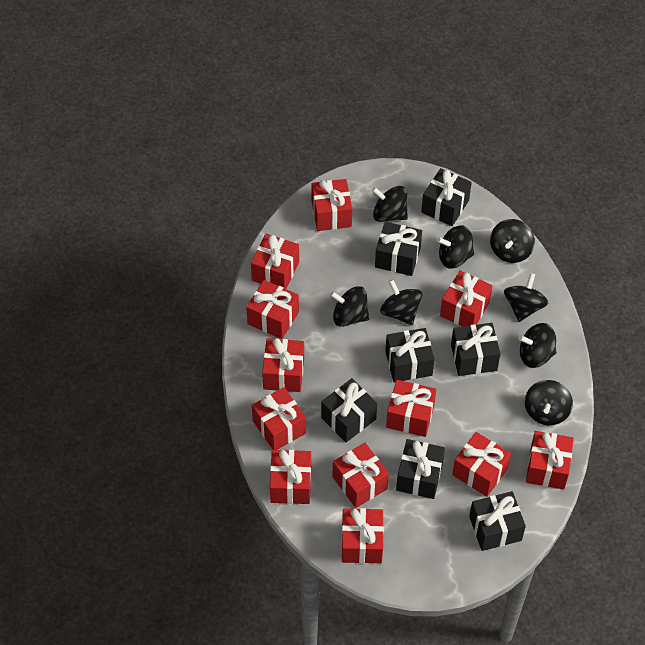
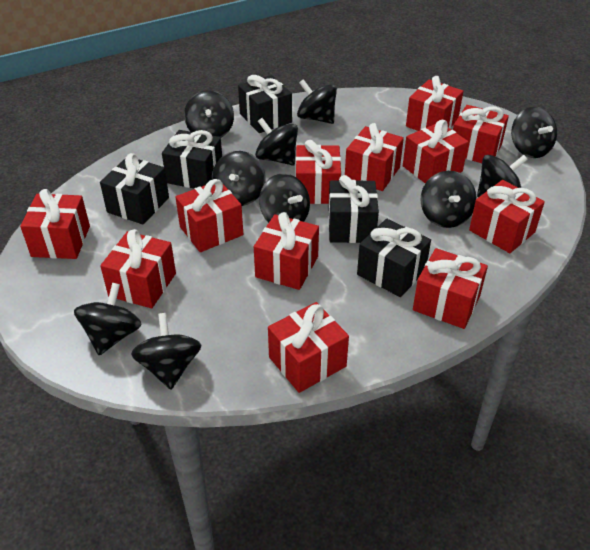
black gift: [321,378,377,442] [375,222,422,276] [385,328,434,383] [396,439,445,499] [421,168,472,226] [451,323,500,376] [469,491,526,551] = 7 -> [100,153,169,225] [162,130,222,189] [238,75,292,133] [328,175,379,243] [357,219,431,297] = 5
black spinning top: [330,286,369,327] [372,186,408,222] [380,280,422,325] [437,225,474,269] [490,219,535,263] [504,273,548,322] [519,323,556,368] [525,380,573,425] = 8 -> [74,283,141,355] [131,313,201,390] [184,90,234,138] [212,151,266,206] [255,118,298,166] [259,173,310,223] [297,79,337,124] [420,171,477,228] [477,155,528,197] [511,107,557,158] = 10

